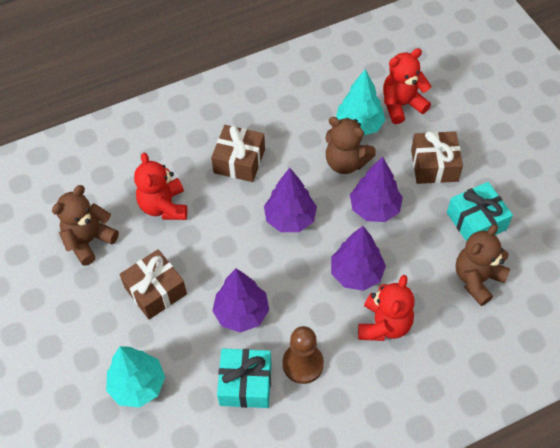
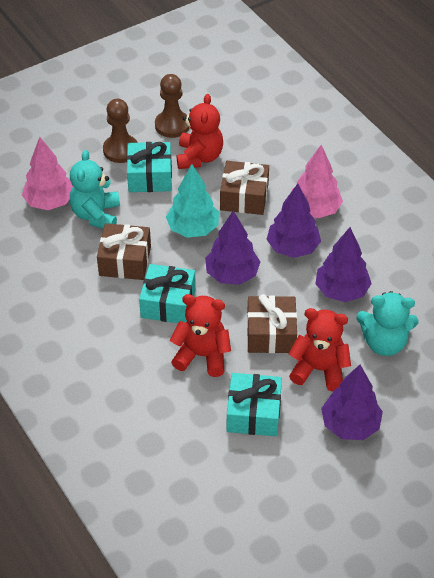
brown pawn: [283,326,324,384] = 1 -> [103,99,138,163] [155,74,190,138] = 2
brown teddy bear: [52,185,119,266] [325,117,376,174] [456,224,510,306] = 3 -> none = 0
pink tree: none = 0 -> [22,137,73,210] [292,145,343,218] = 2
turquoise gift: [217,348,272,408] [447,182,513,242] = 2 -> [127,142,172,192] [139,264,196,323] [226,373,282,436] = 3
turquoise teddy bear: none = 0 -> [70,150,120,229] [356,291,419,356] = 2
turquoise tree: [106,346,165,408] [336,69,385,135] = 2 -> [166,164,219,238] = 1

